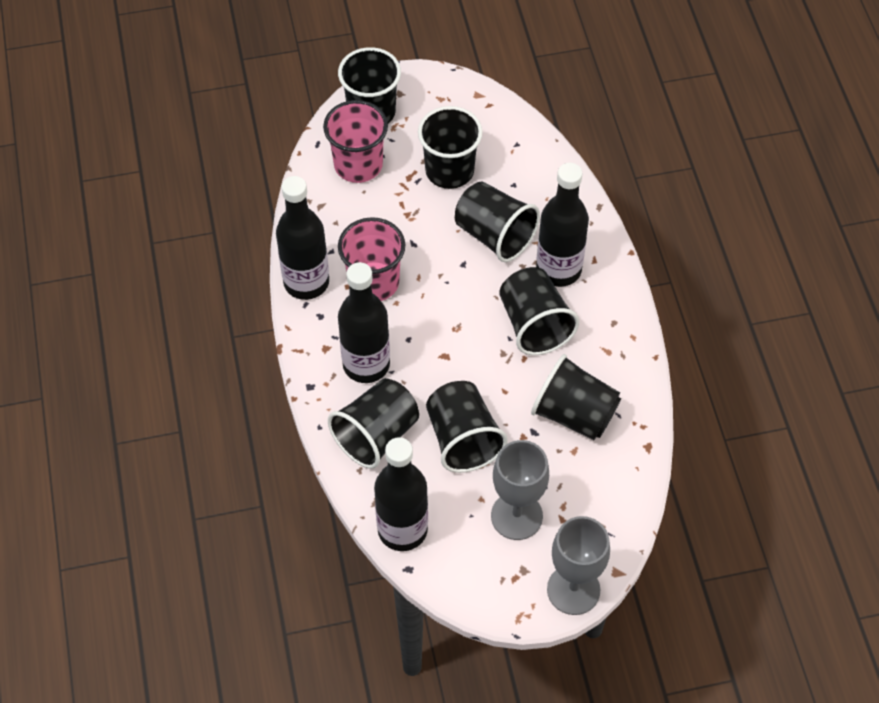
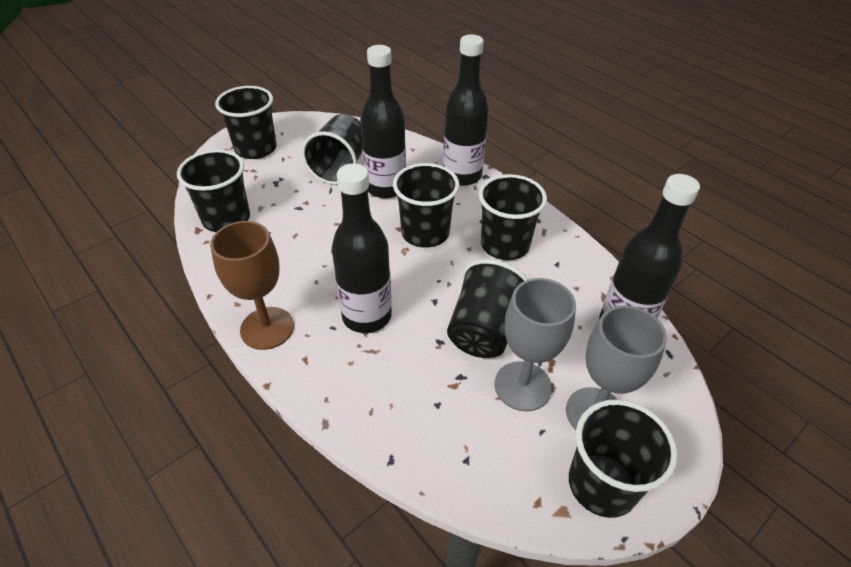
brown goblet: none = 0 -> [210,221,294,350] = 1
pink cup: [323,100,388,183] [338,217,405,301] = 2 -> none = 0

